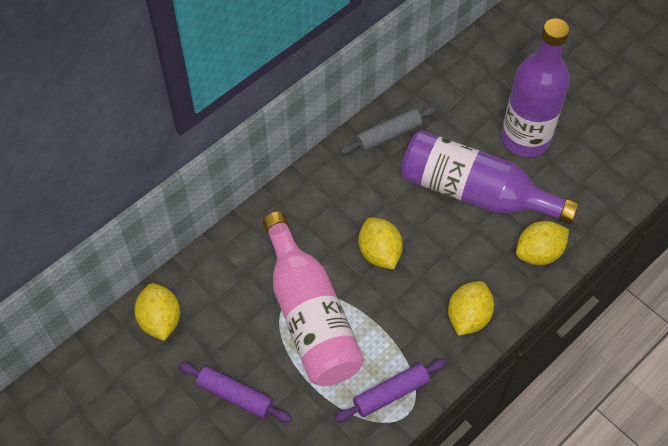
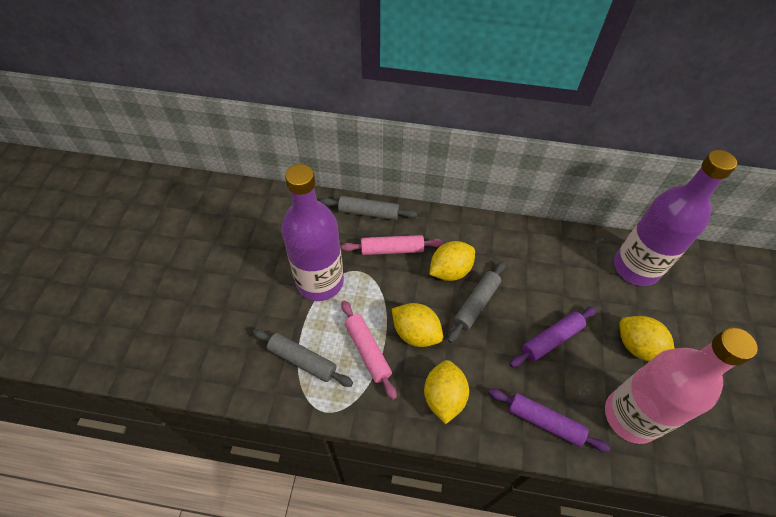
grey rolling pin: [340,106,437,155] = 1 -> [252,329,353,387] [321,196,417,220] [448,261,506,343] = 3
pink rolling pin: none = 0 -> [341,235,443,255] [341,300,397,400] = 2

